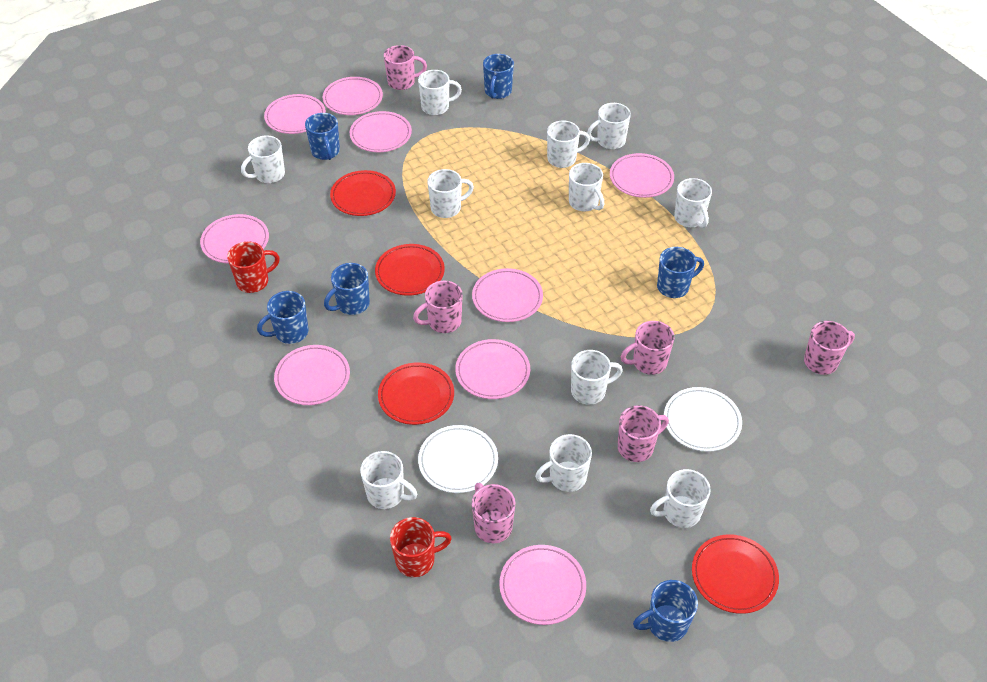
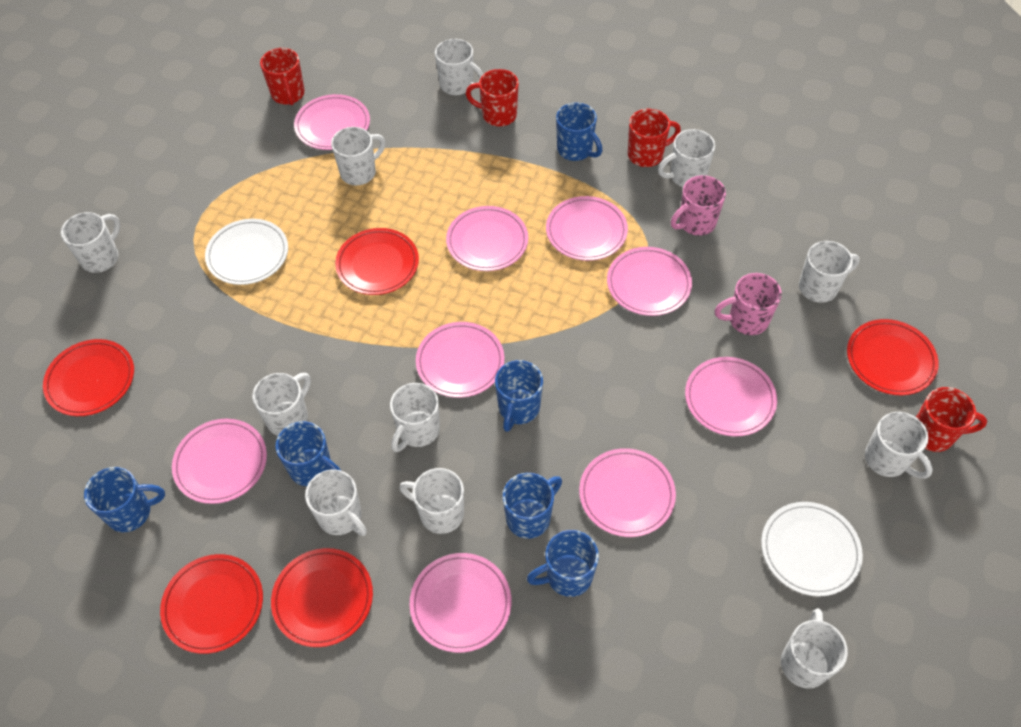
pink mug: [384,45,427,90] [413,280,463,333] [472,483,515,543] [618,405,669,462] [621,321,675,375] [804,321,855,375] = 6 -> [671,175,726,236] [715,273,782,335] = 2
red mug: [227,242,280,293] [390,517,452,577] = 2 -> [260,48,305,105] [466,69,519,126] [628,109,681,167] [916,387,987,452] = 4
red plate: [330,170,396,216] [375,244,445,296] [378,363,454,425] [692,534,779,614] = 4 -> [43,339,134,416] [160,554,263,654] [271,548,373,647] [335,228,419,295] [847,319,939,395] = 5

